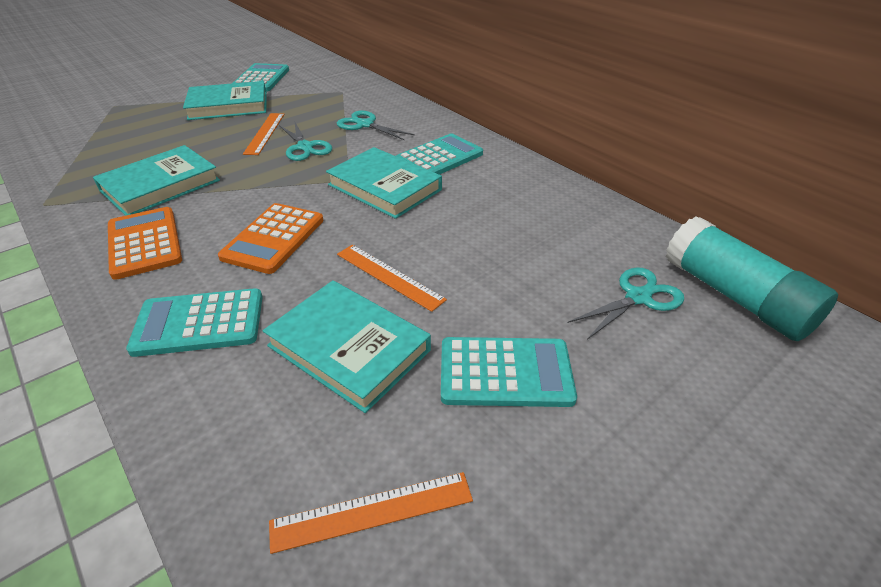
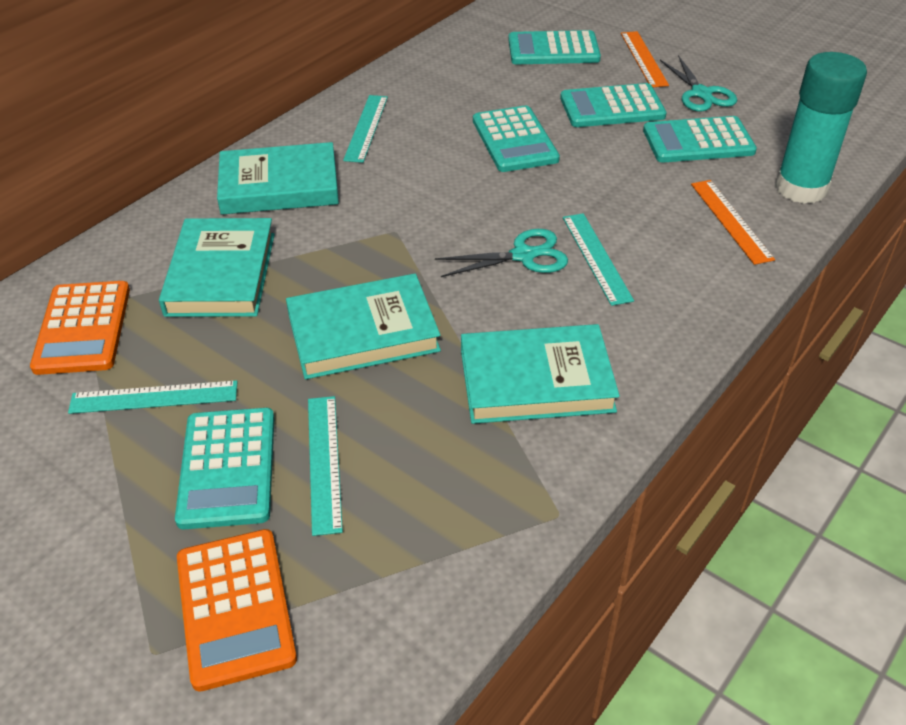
orange ruler: [243,113,285,155] [269,472,473,554] [337,245,447,312] = 3 -> [621,31,669,87] [691,180,775,265] = 2
turquoise calculator: [126,288,263,357] [233,63,289,92] [396,133,483,175] [441,337,577,407] = 4 -> [175,408,275,529] [473,106,560,172] [508,30,601,64] [560,83,667,127] [643,116,757,163] = 5
turquoise ruler: none = 0 -> [68,380,237,414] [308,396,343,536] [343,95,388,163] [563,213,634,306] = 4
turquoise scissors: [279,121,332,161] [337,110,415,140] [568,267,684,340] = 3 -> [435,229,568,277] [660,55,737,112] = 2

